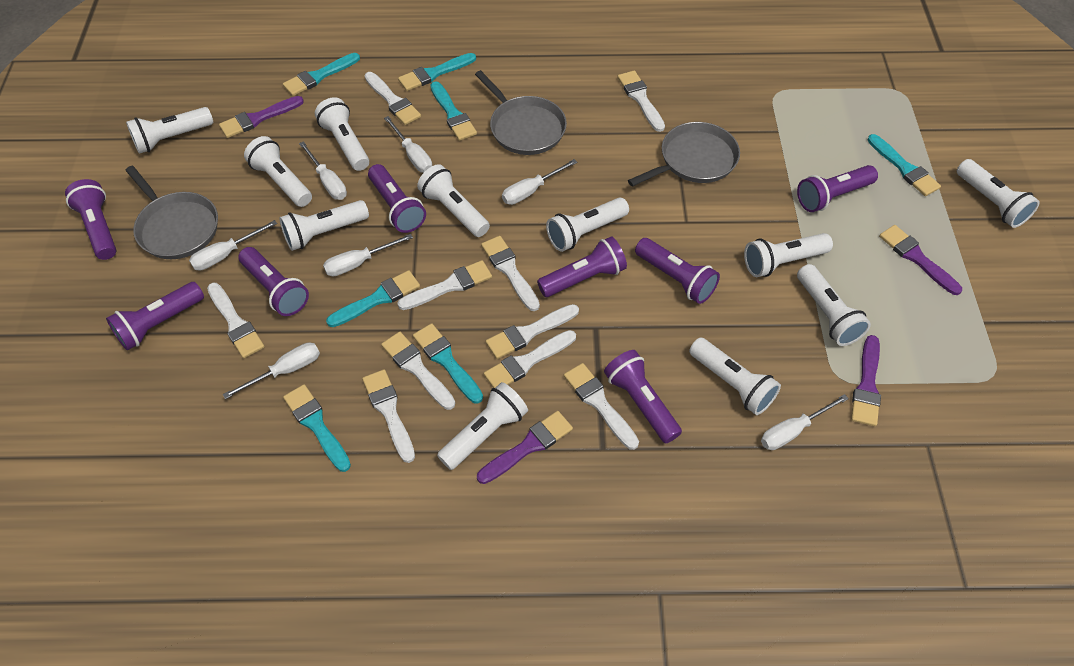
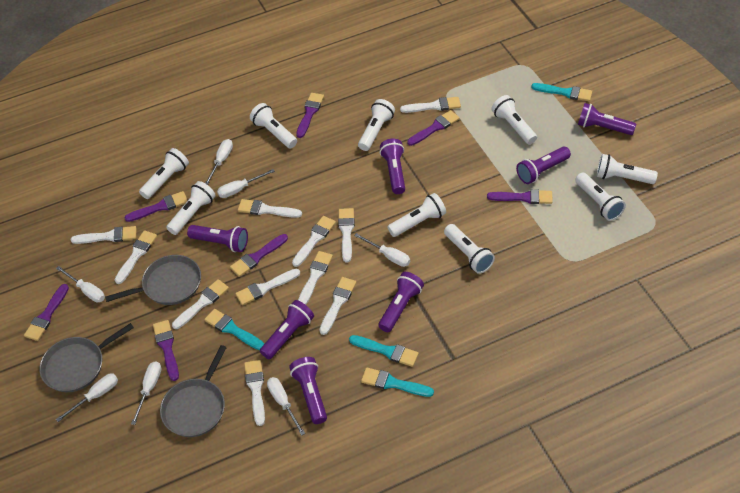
purple brush: [219,96,304,138] [477,411,573,484] [851,335,881,426] [879,225,962,295] = 4 -> [24,284,69,341] [124,191,188,222] [153,320,179,381] [230,234,288,277] [296,93,324,138] [407,110,460,146] [487,189,553,204] = 7
purple flashlight: [65,179,116,260] [106,282,204,350] [238,247,309,316] [368,164,426,233] [537,236,627,297] [604,350,682,443] [635,238,720,304] [797,165,878,212] = 8 -> [187,225,248,252] [260,300,314,359] [289,357,327,424] [378,272,424,332] [380,139,405,194] [516,147,571,184] [578,103,636,135] = 7
turquoise brush: [283,53,360,96] [283,384,351,472] [326,270,420,327] [398,53,476,91] [413,323,483,404] [430,81,477,141] [867,134,941,196] = 7 -> [204,309,264,350] [349,335,419,367] [361,367,434,397] [531,83,592,101] = 4
white brush: [207,283,265,358] [362,369,415,463] [365,72,421,125] [381,332,455,410] [397,260,492,310] [481,236,540,311] [484,330,576,388] [486,304,579,359] [564,363,639,450] [617,70,665,132] = 10 -> [71,226,136,244] [115,230,157,284] [172,279,229,329] [235,269,300,305] [238,199,302,218] [244,360,265,426] [292,216,336,267] [298,251,333,305] [319,277,356,335] [338,208,355,262] [400,97,461,113] = 11
white flashlight: [126,107,213,154] [244,136,312,207] [279,200,369,251] [315,97,369,171] [417,164,490,237] [437,382,528,470] [546,197,629,252] [689,338,781,415] [744,233,833,277] [797,264,871,346] [957,159,1040,228] = 11 -> [139,148,189,199] [166,181,216,235] [250,103,297,148] [358,99,395,151] [387,193,446,237] [444,224,495,274] [491,95,537,144] [575,172,626,221] [596,154,658,184] = 9

